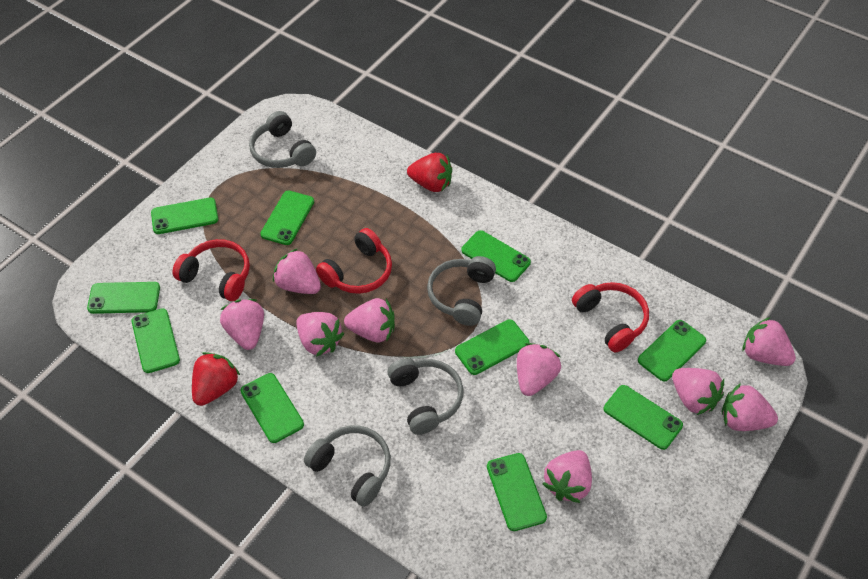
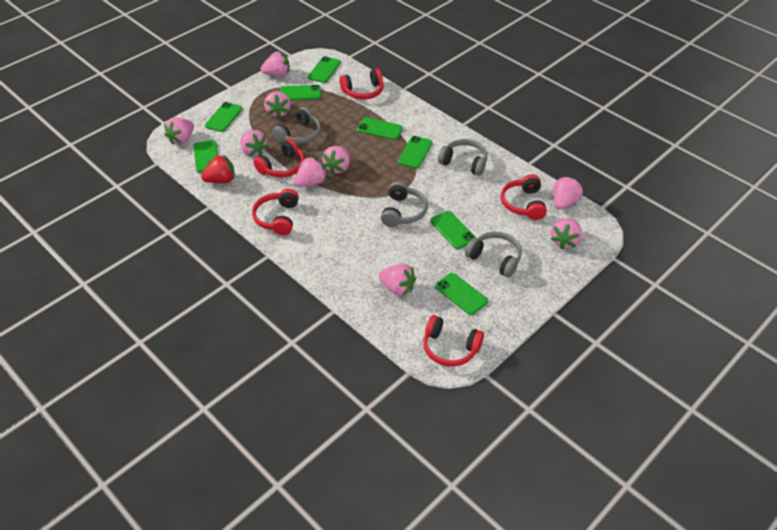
green phone: [87,282,160,314] [132,308,180,373] [151,198,218,234] [240,373,304,443] [260,191,314,245] [455,320,530,375] [461,230,531,282] [487,453,547,531] [604,385,683,450] [638,320,706,381] = 10 -> [193,140,218,173] [205,102,242,132] [280,85,321,100] [308,56,341,83] [357,117,403,140] [398,136,433,168] [430,211,476,249] [435,273,488,315] = 8
red headphones: [172,239,250,301] [316,228,392,294] [572,282,649,352] = 3 -> [252,189,299,235] [254,138,305,178] [339,69,384,100] [423,315,484,367] [501,174,547,220] = 5
red strawberry: [192,352,240,406] [407,153,452,192] = 2 -> [201,155,235,183] = 1

